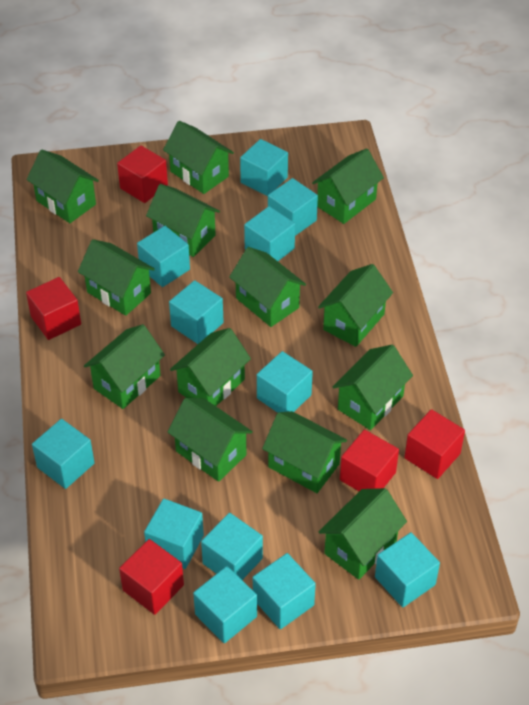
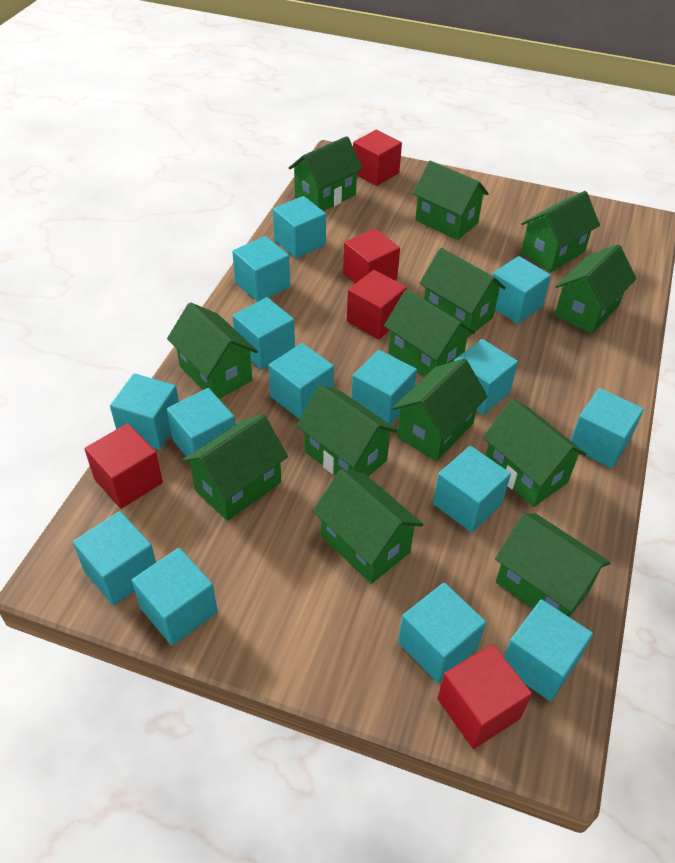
turquoise cube: [32,419,94,489] [137,226,190,287] [144,499,204,569] [169,280,224,344] [193,566,257,643] [201,513,263,580] [240,139,288,196] [244,206,295,261] [253,553,316,629] [257,351,313,413] [268,178,318,236] [375,532,440,607] = 12 -> [73,511,156,606] [110,373,179,450] [132,548,218,646] [167,388,235,457] [232,236,290,302] [232,297,295,370] [269,343,334,419] [273,196,326,258] [351,350,417,425] [398,583,486,683] [433,446,511,532] [454,339,518,415] [492,256,551,324] [504,599,593,702] [570,388,644,468] = 15

